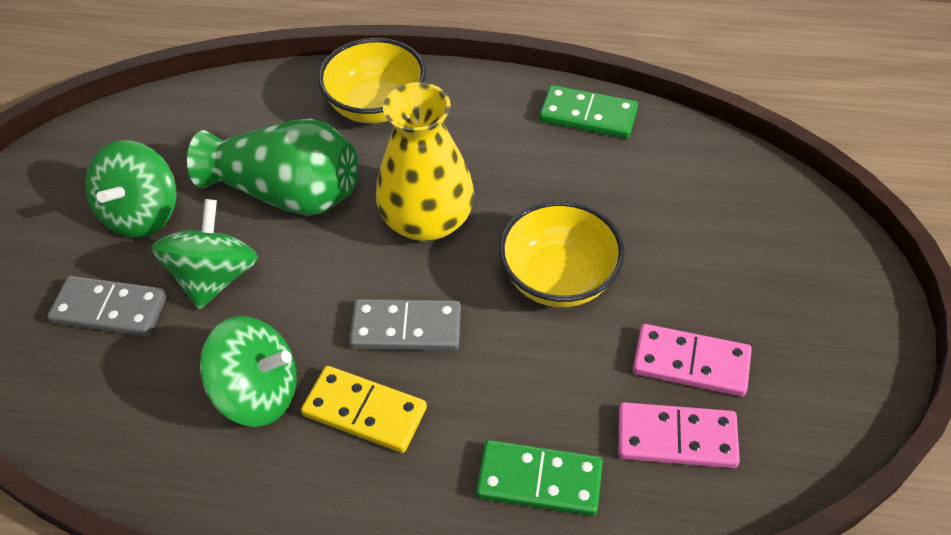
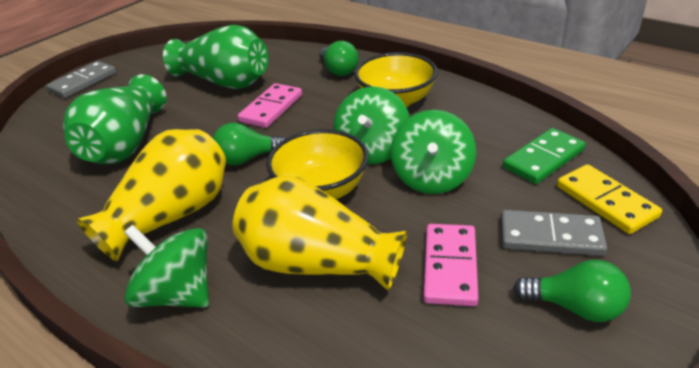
green domino: [476,440,603,516] [539,85,638,139] = 2 -> [503,128,586,184] = 1
green light bulb: none = 0 -> [213,123,286,165] [319,41,359,76] [513,260,631,322] = 3
green vase: [187,118,358,215] = 1 -> [63,74,167,164] [163,25,268,89] = 2
yellow vase: [376,82,474,241] = 1 -> [77,129,226,261] [232,176,407,291] = 2

